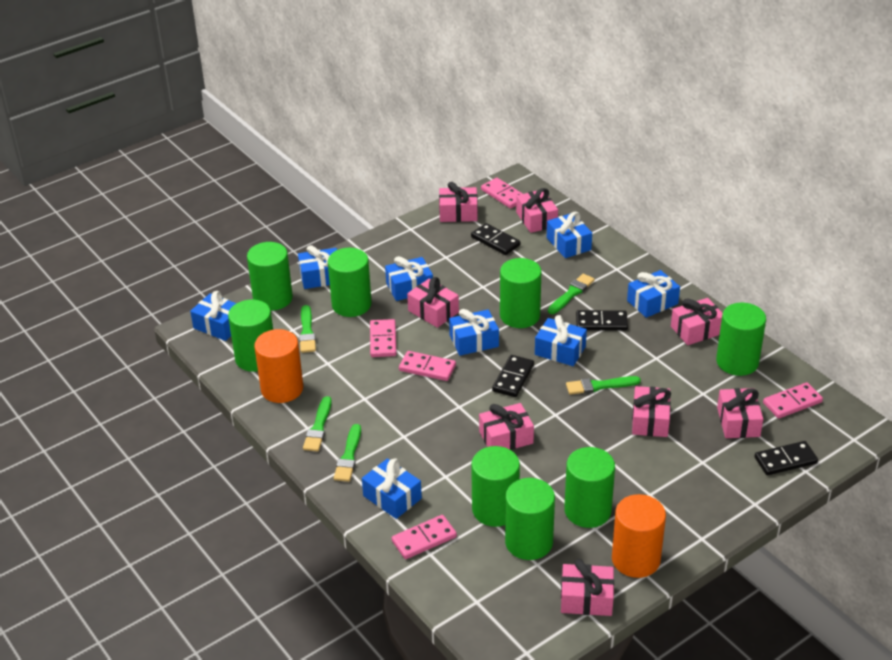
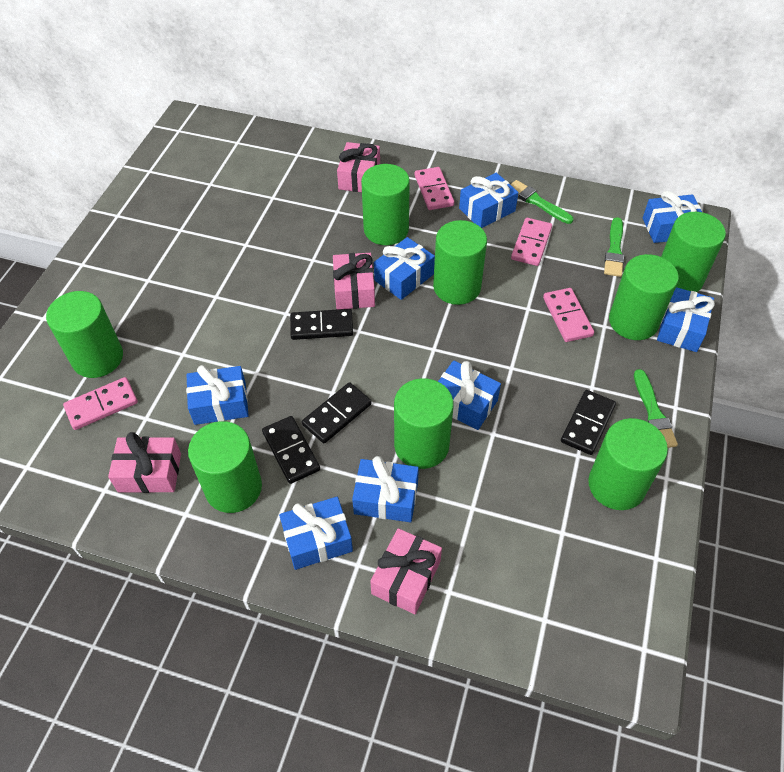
green brush: [299,305,316,353] [303,396,332,452] [334,424,361,482] [548,274,595,314] [566,376,641,395] = 5 -> [510,180,573,224] [604,217,624,277] [634,369,678,448] = 3
orange cylinder: [254,329,303,403] [612,494,666,578] = 2 -> none = 0
pink domino: [370,319,396,357] [392,515,457,559] [399,351,456,381] [481,178,523,208] [763,382,823,419] = 5 -> [63,377,138,430] [415,167,454,210] [511,218,552,266] [543,288,594,342] = 4
pink gift: [407,277,459,328] [439,182,478,222] [479,403,534,450] [516,188,558,233] [561,559,614,616] [632,386,671,437] [671,298,723,345] [717,388,763,438] = 8 -> [108,432,181,493] [333,253,375,309] [337,142,380,192] [370,528,442,614] = 4

